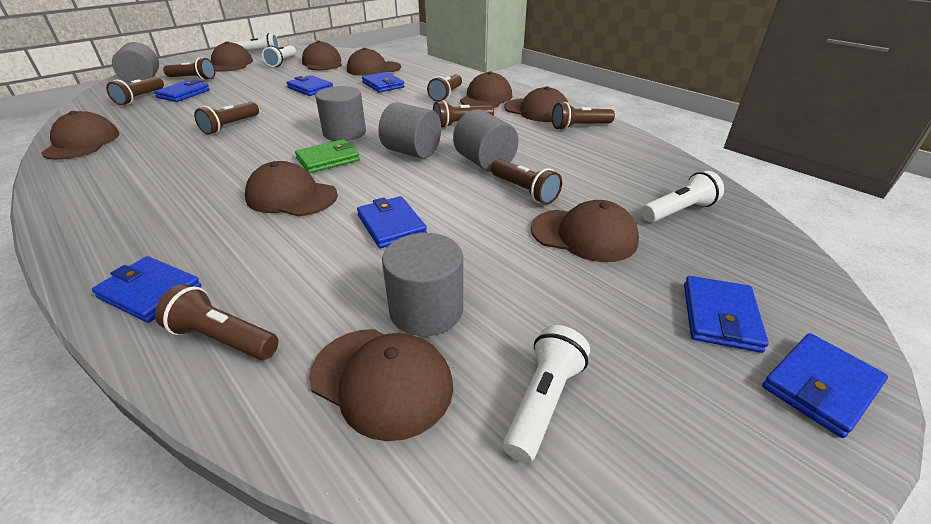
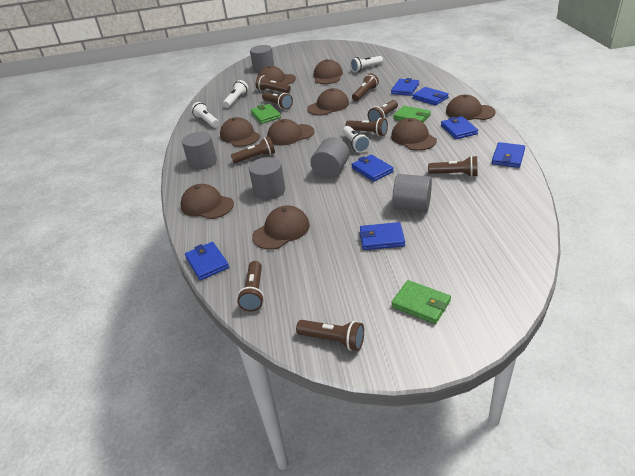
brown flashlight: [106,77,164,105] [155,284,279,360] [163,57,216,80] [194,102,259,135] [427,74,462,102] [433,100,494,129] [491,159,562,205] [552,102,615,130] = 8 -> [231,137,275,163] [237,261,264,312] [255,75,291,93] [262,92,293,109] [296,320,364,351] [346,118,388,136] [352,73,379,101] [368,100,398,122] [428,156,478,177] = 9
green wallet: [295,139,360,173] = 1 -> [251,104,281,124] [391,280,451,324] [393,106,431,122] = 3

